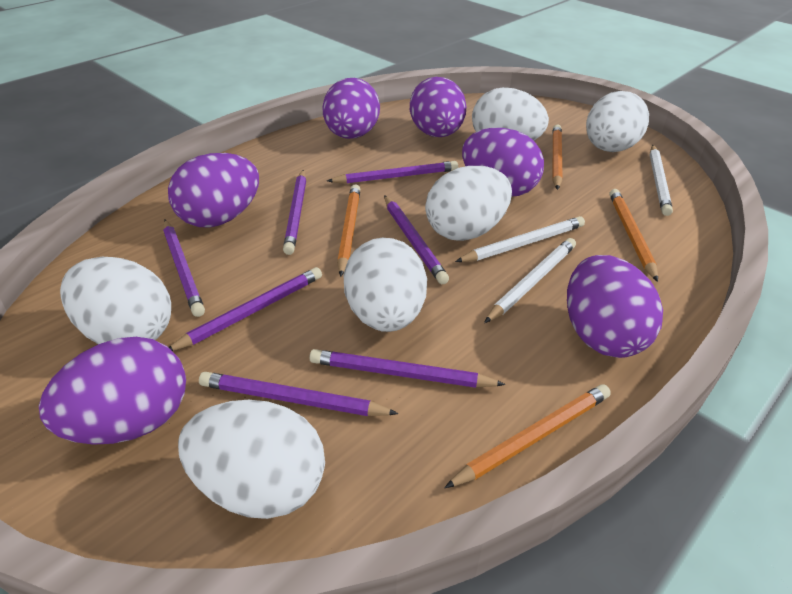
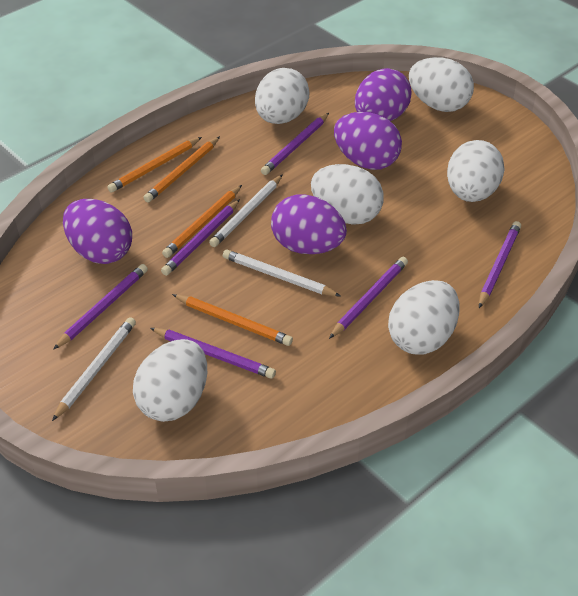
purple egg: [39,337,186,445] [168,153,259,228] [323,78,380,139] [410,77,466,137] [462,128,544,197] [567,255,663,358] = 6 -> [63,199,132,264] [271,194,347,254] [334,112,402,170] [355,68,412,121] = 4
purple pencil: [163,220,205,317] [169,267,322,351] [199,372,398,416] [283,170,306,255] [309,349,506,388] [327,161,458,184] [384,195,449,284] = 7 -> [53,264,148,350] [150,328,276,379] [161,199,240,276] [261,113,329,175] [329,257,408,339] [479,221,521,308] = 6

